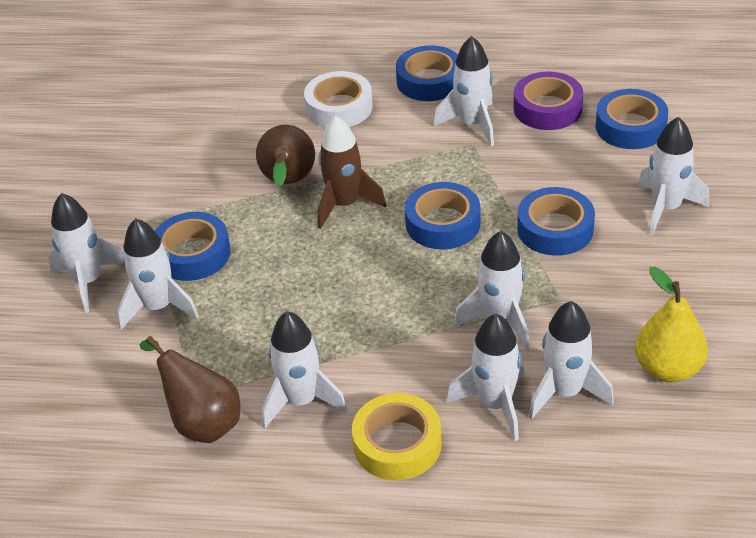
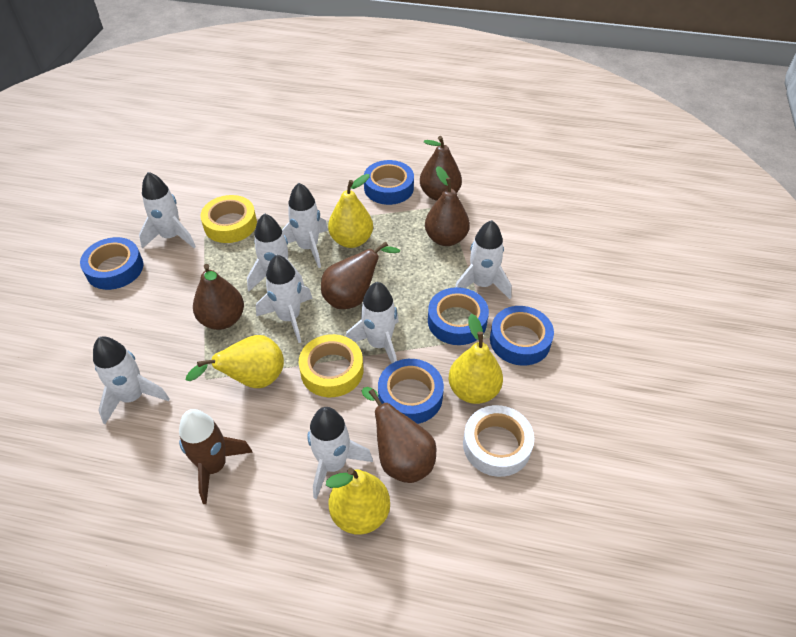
brown pear: [140,336,240,443] [256,125,315,187] = 2 -> [193,264,244,330] [321,241,400,309] [362,387,436,483] [420,136,462,201] [425,166,470,246] = 5
purple tape: [514,71,583,130] = 1 -> none = 0
yellow pear: [635,267,708,382] = 1 -> [186,335,284,388] [326,468,390,535] [328,174,373,248] [449,314,503,404] = 4
yellow tape: [352,393,442,480] = 1 -> [200,195,257,243] [299,334,363,397] = 2

